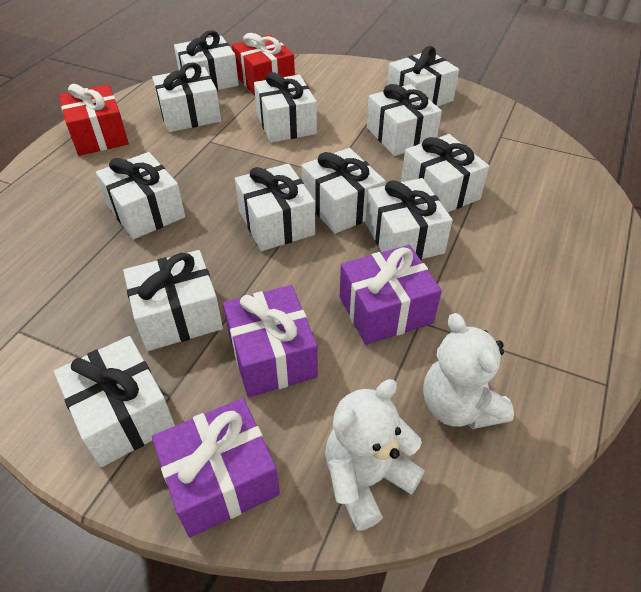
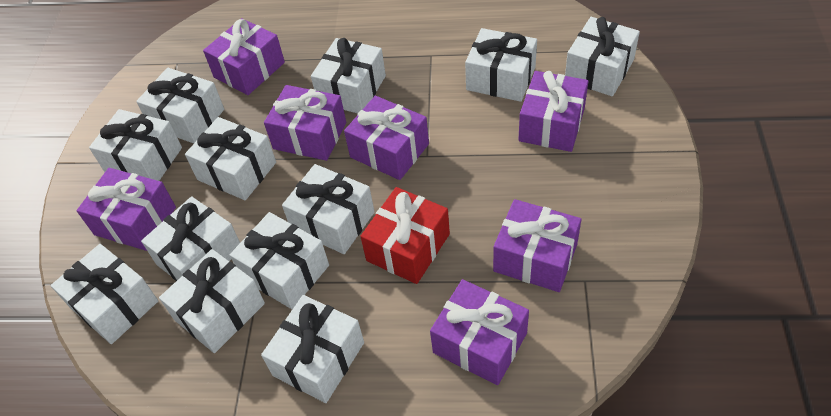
purple gift: [152,398,280,538] [223,285,318,397] [340,245,442,345] = 3 -> [76,168,176,251] [203,18,285,95] [264,85,346,161] [344,96,429,180] [430,279,529,385] [493,199,581,292] [518,71,589,152] = 7
red gift: [59,84,129,156] [232,33,295,95] = 2 -> [360,187,450,284] = 1
white teddy bear: [325,379,425,531] [423,313,514,429] = 2 -> none = 0

